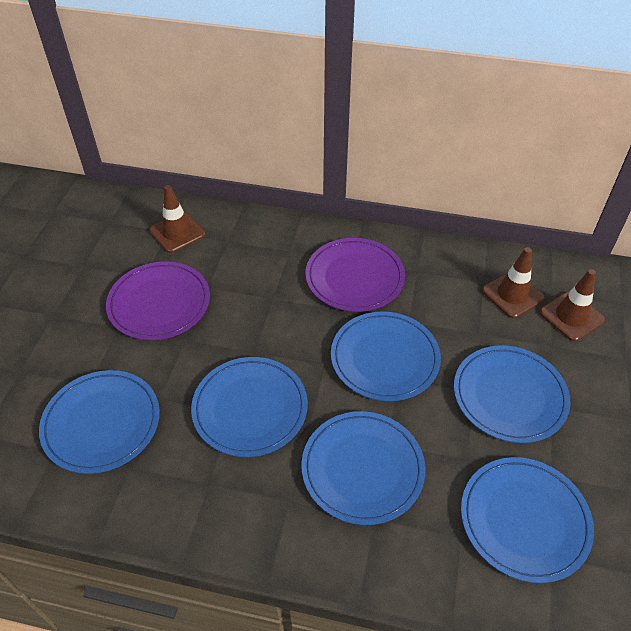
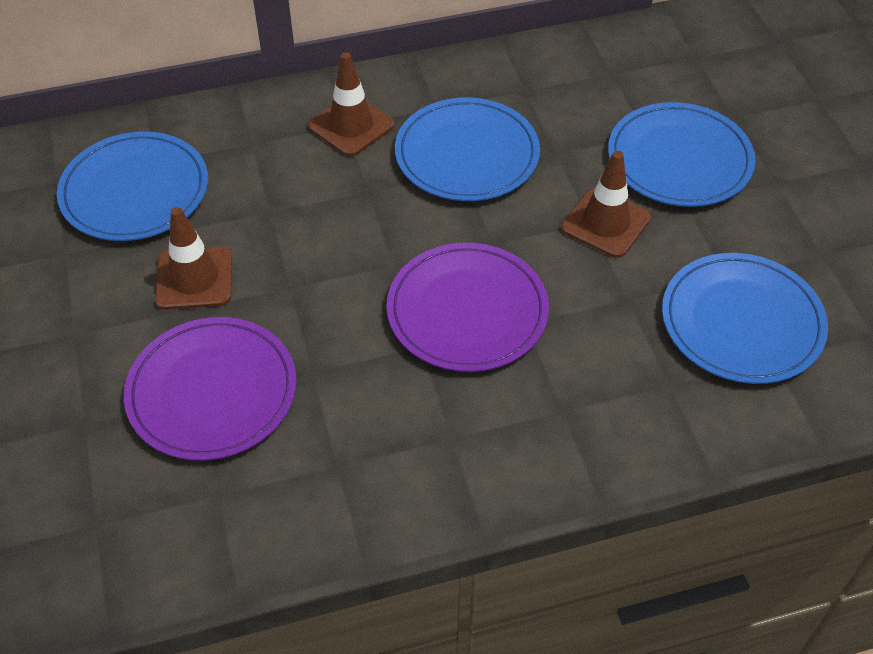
blue plate: [39,370,160,474] [191,357,308,457] [302,411,426,525] [331,311,441,401] [454,345,571,443] [461,457,594,583] = 6 -> [57,132,208,241] [395,97,540,201] [608,102,755,207] [662,253,828,384] = 4

